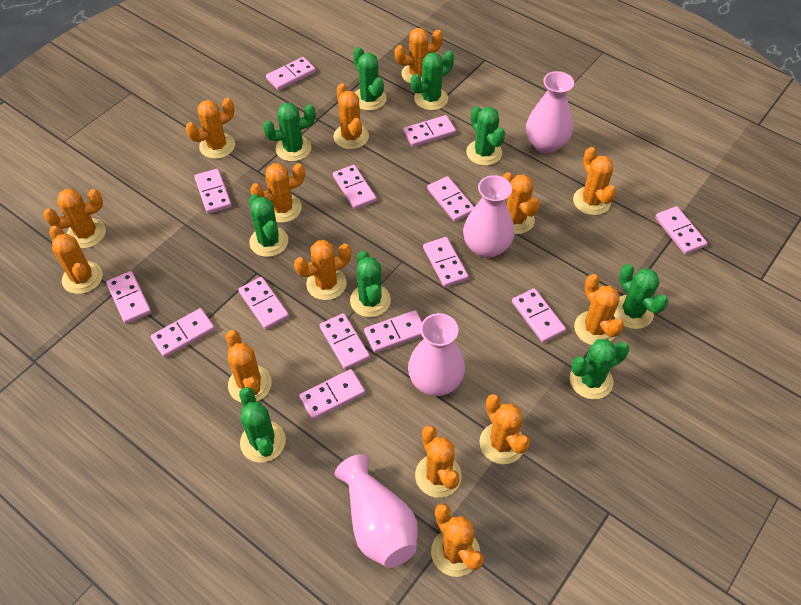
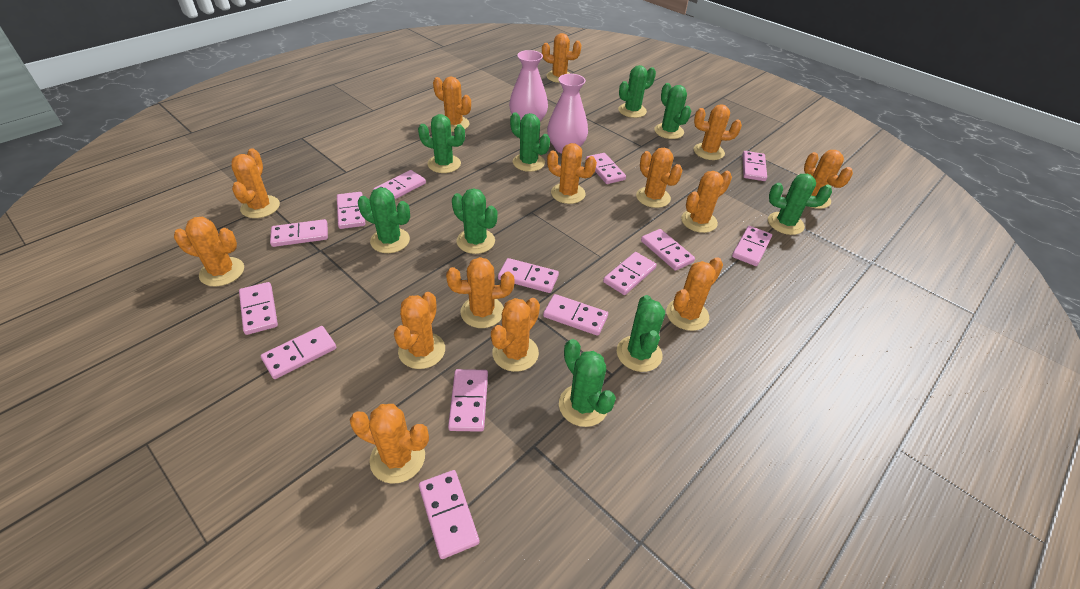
pink vase: [335,454,418,568] [408,313,465,396] [463,175,514,258] [526,71,574,154] = 4 -> [509,50,548,121] [547,74,588,153] = 2

